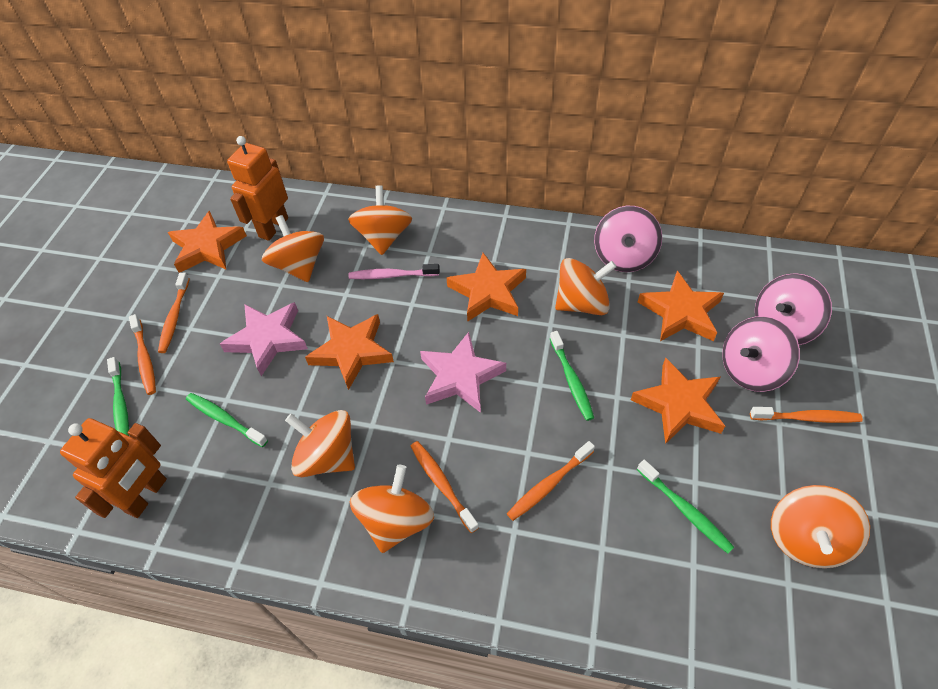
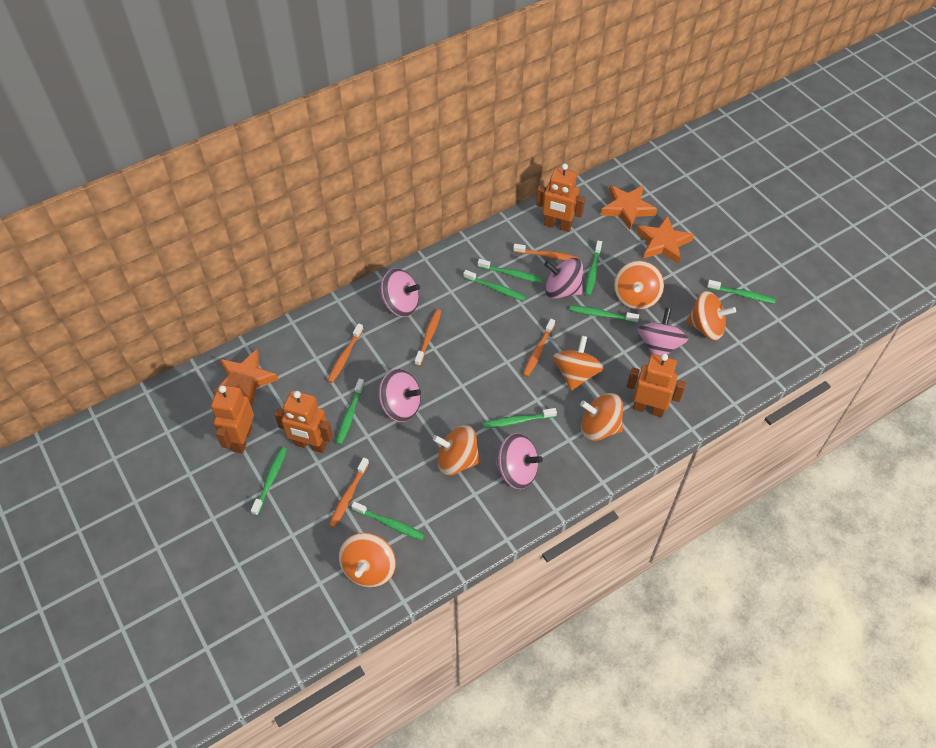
green toothbrush: [107,357,129,436] [186,393,268,447] [550,331,594,421] [637,460,734,554] = 4 -> [251,447,287,516] [336,379,365,445] [351,501,425,540] [463,270,526,301] [478,259,543,283] [483,408,557,428] [569,306,639,323] [585,241,602,296] [707,280,776,304] = 9
orange robot: [60,418,167,518] [227,136,288,241] = 2 -> [211,385,254,453] [274,390,333,453] [536,163,585,232] [627,353,686,417] = 4
orange star: [168,211,247,273] [305,314,394,390] [447,253,526,322] [631,358,725,444] [638,271,724,341] = 5 -> [214,349,278,406] [601,185,657,230] [636,215,694,264] = 3
pink spinning top: [594,206,662,272] [722,316,800,392] [755,273,832,345] = 3 -> [379,369,421,422] [381,268,420,317] [495,433,543,489] [544,258,583,299] [638,308,688,355] = 5
pink star: [220,302,308,376] [420,332,506,413] = 2 -> none = 0
pink toothbrush: [349,264,439,279] = 1 -> none = 0

